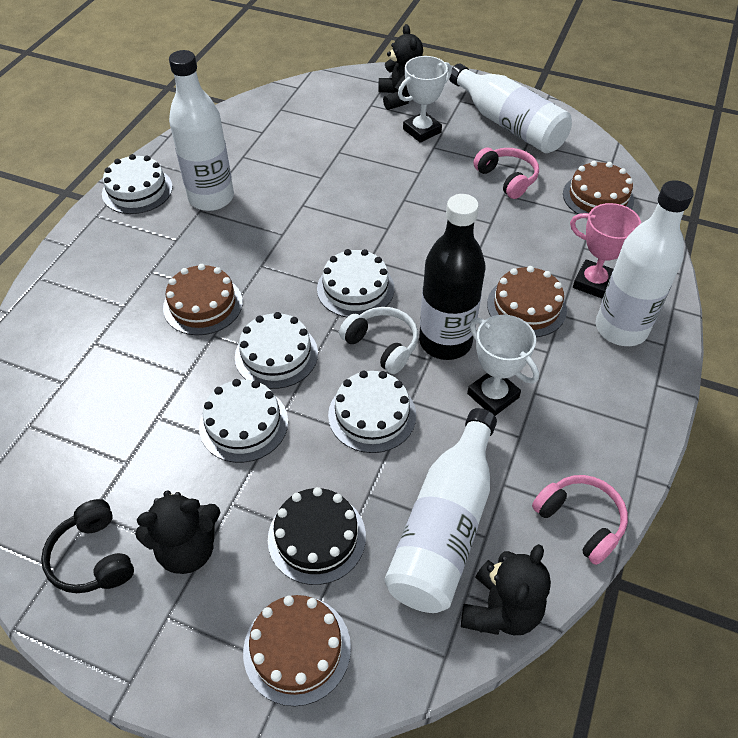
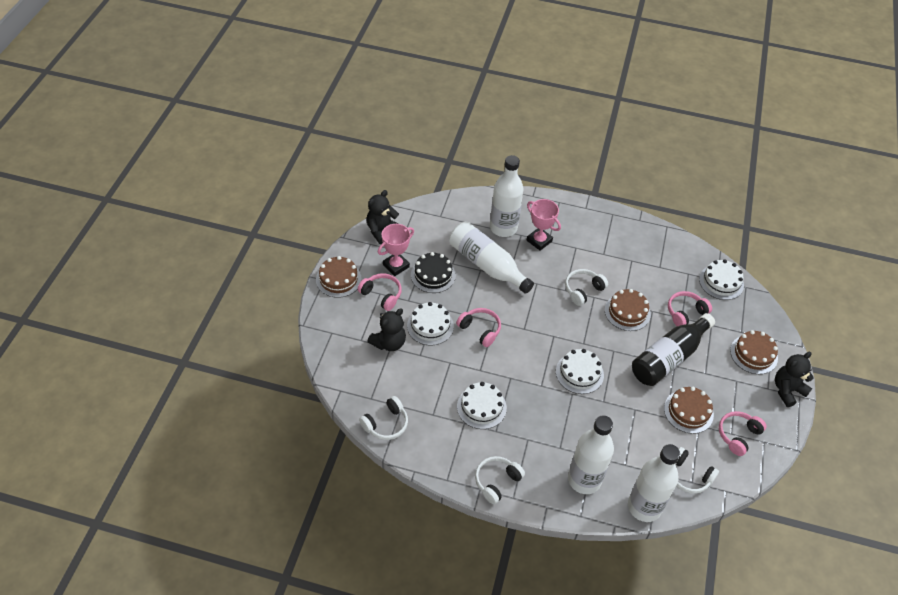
black headphones: [41,499,134,593] = 1 -> none = 0
pink headphones: [473,148,539,199] [532,475,628,565] = 2 -> [358,273,402,311] [456,308,501,347] [668,291,712,326] [719,411,766,456] = 4
pink trophy: [570,203,641,299] = 1 -> [378,224,414,276] [527,199,561,251] = 2
white cake: [102,154,173,214] [199,379,288,463] [235,312,318,389] [317,249,394,317] [328,370,416,453] = 5 -> [407,302,454,345] [457,382,507,429] [556,349,604,394] [699,259,744,300] = 4
white headphones: [339,307,418,374] = 1 -> [359,396,408,440] [475,456,525,504] [565,269,608,306] [675,447,719,494] = 4
white trophy: [398,56,452,143] [467,315,539,416] = 2 -> none = 0

